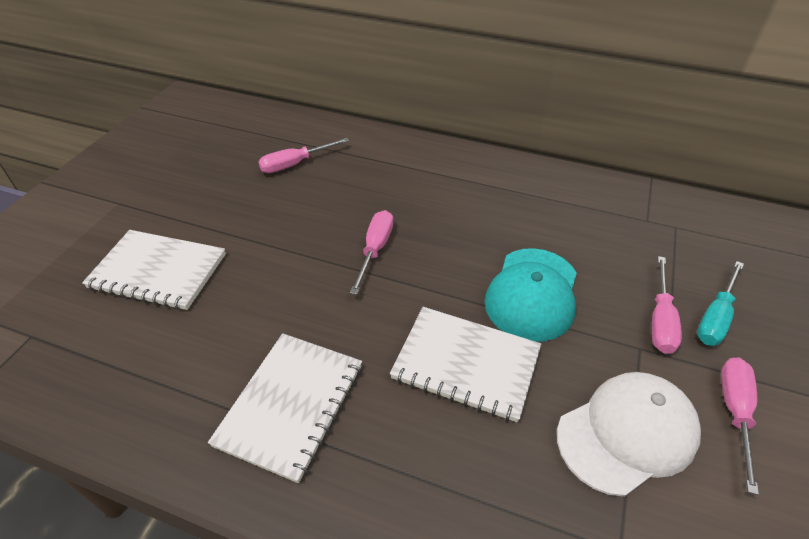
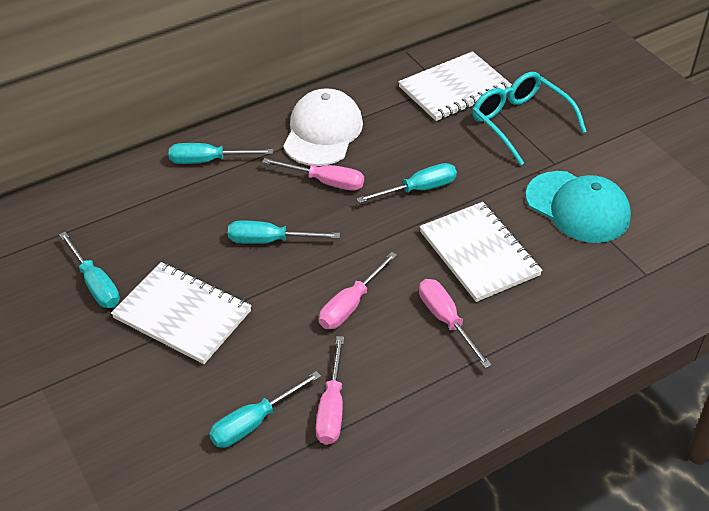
turquoise glasses: none = 0 -> [472,72,587,166] = 1
turquoise screwdriver: [697,261,744,346] = 1 -> [59,232,120,308] [169,143,273,164] [209,371,321,448] [228,221,340,244] [357,163,457,203] = 5

